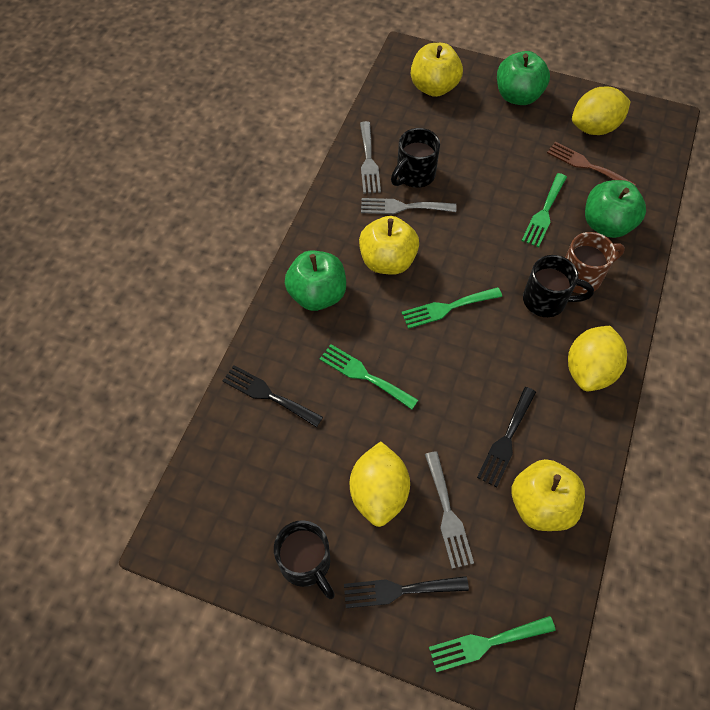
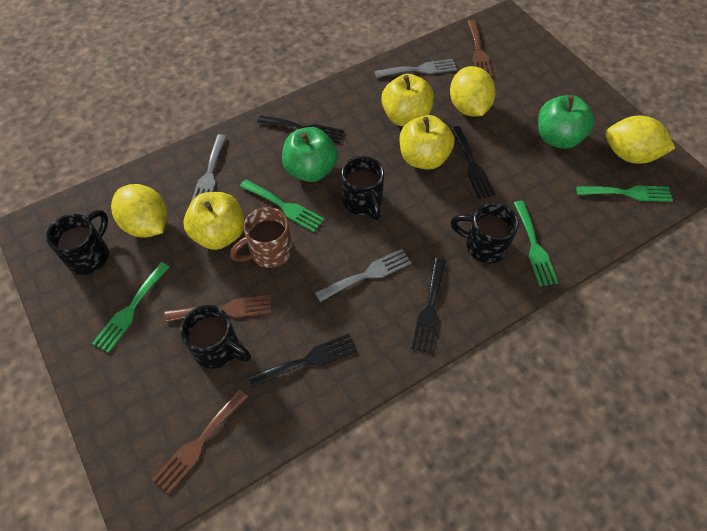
black fork: [222,365,323,427] [344,576,469,608] [477,387,536,487] = 3 -> [248,334,357,388] [257,115,344,143] [411,258,446,353] [451,126,495,199] = 4
black mug: [274,520,335,599] [391,128,440,188] [523,255,594,317] = 3 -> [46,210,109,275] [180,305,251,369] [342,156,384,220] [451,203,519,263] = 4
brown fork: [547,142,636,185] = 1 -> [153,389,248,494] [165,295,272,322] [467,20,493,77] = 3
green apple: [285,251,346,311] [497,51,550,105] [585,180,646,238] = 3 -> [282,127,338,182] [538,95,594,149] = 2

